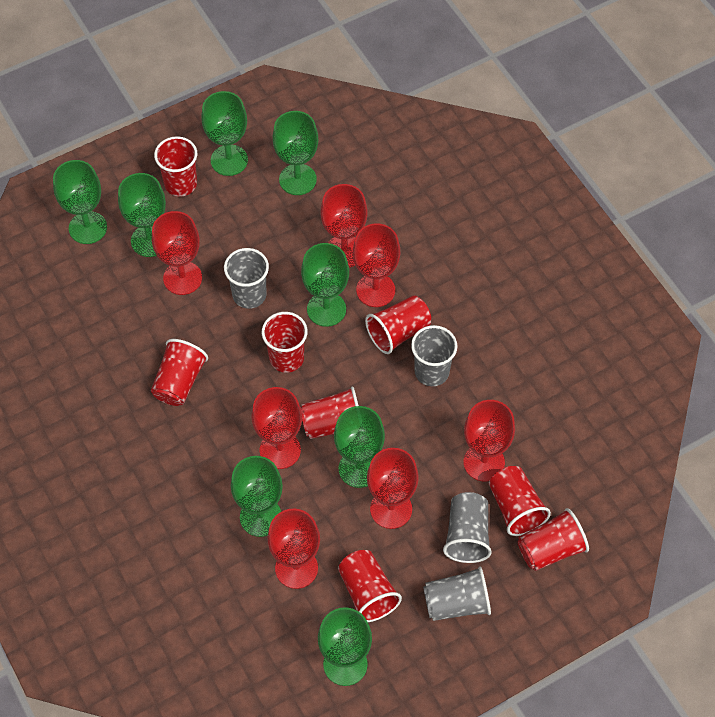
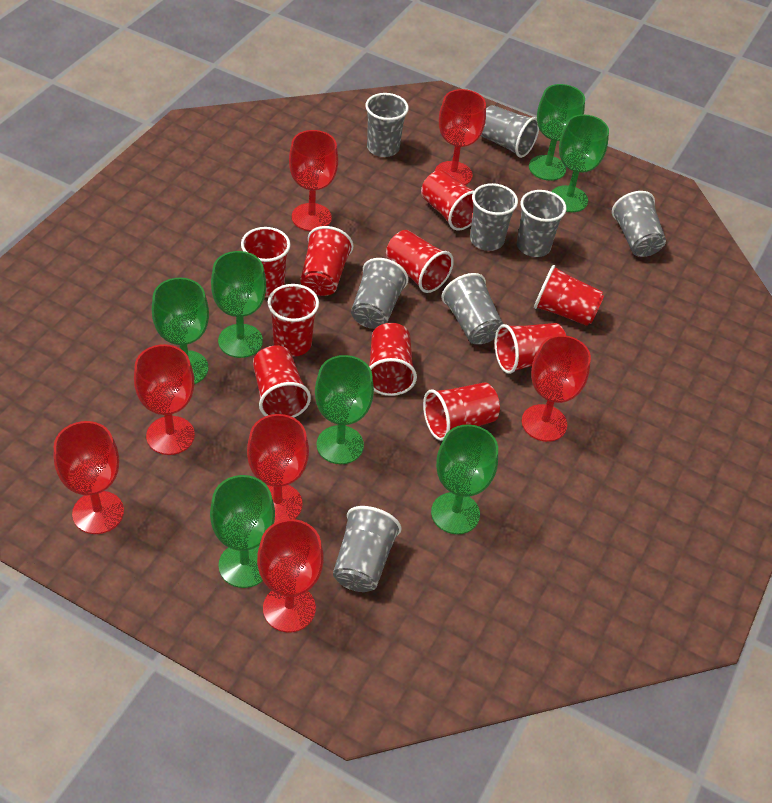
green goblet: [53,160,107,244] [118,173,166,257] [201,91,248,176] [231,456,283,537] [273,111,318,195] [301,243,349,327] [318,607,372,686] [334,406,385,488] = 8 -> [152,278,209,384] [210,475,275,588] [211,251,266,358] [315,355,374,464] [431,424,498,534] [529,84,585,181] [551,114,609,212] = 7
grey cup: [224,248,269,309] [411,325,458,386] [423,566,491,621] [443,492,492,563] = 4 -> [333,506,402,592] [351,258,409,329] [365,93,409,157] [441,273,503,344] [470,183,518,251] [481,105,539,158] [517,190,566,257] [612,191,666,257] = 8
red cup: [151,339,208,406] [154,136,197,197] [262,312,308,373] [301,386,359,439] [338,550,402,622] [365,295,431,354] [489,466,551,536] [518,508,589,571] = 8 -> [241,227,290,298] [253,345,311,418] [268,284,319,357] [300,226,353,296] [369,323,417,396] [386,230,454,293] [421,170,474,231] [423,382,500,441] [495,323,566,374] [534,265,604,326] = 10

